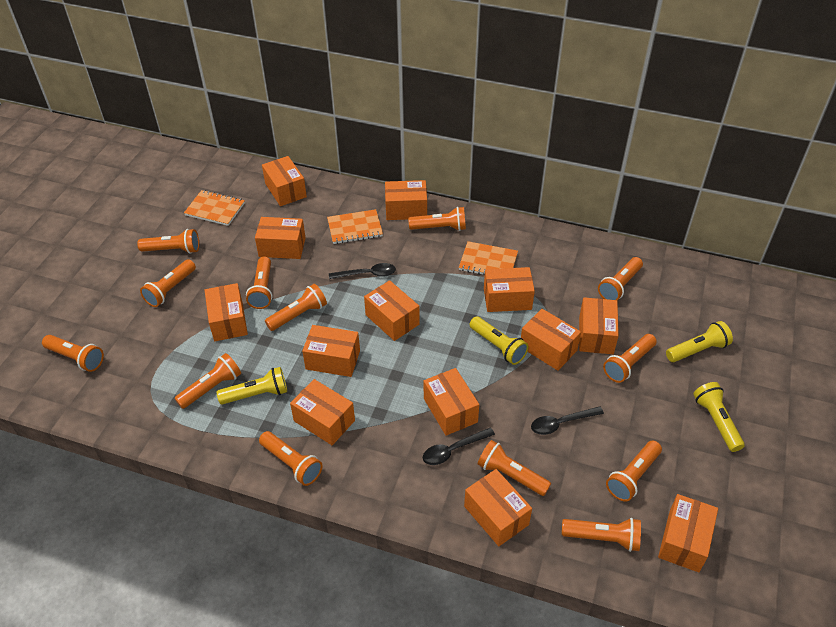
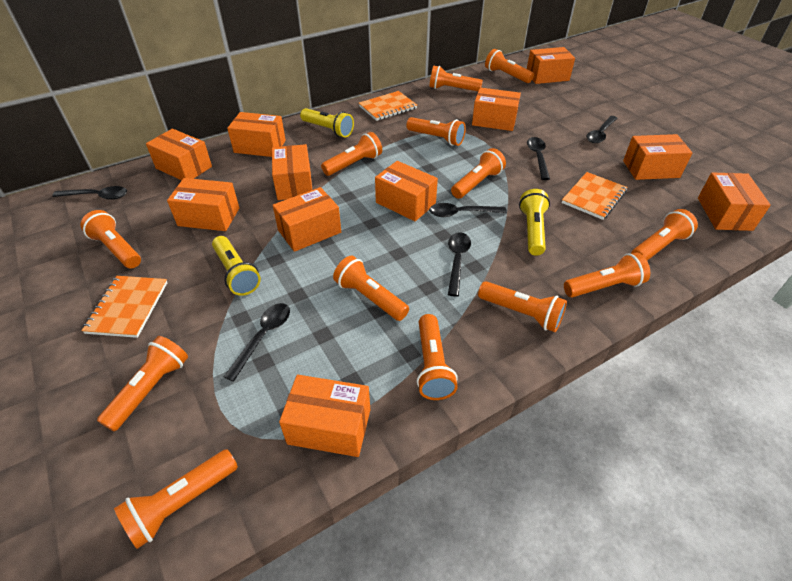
black spoon: [329,263,396,279] [423,427,495,465] [531,406,604,435] = 3 -> [52,186,127,200] [224,303,290,382] [429,203,507,217] [448,232,471,297] [527,137,550,180] [587,116,618,143] = 6
orange box: [205,283,248,341] [255,217,306,259] [262,156,307,206] [290,379,355,445] [302,325,360,377] [364,280,420,341] [385,180,427,220] [424,368,479,436] [464,469,532,546] [484,267,535,312] [521,309,581,371] [579,297,619,354] [658,494,718,572] = 13 -> [146,129,212,180] [167,178,239,231] [227,112,286,157] [272,144,312,200] [273,187,341,252] [279,375,370,457] [375,161,438,221] [472,88,521,131] [527,47,575,84] [623,134,693,180] [698,173,771,231] = 11
yellow flashlight: [217,367,287,404] [470,316,528,365] [666,321,733,362] [693,382,745,452] = 4 -> [212,236,261,296] [300,108,354,138] [519,189,550,256] = 3

